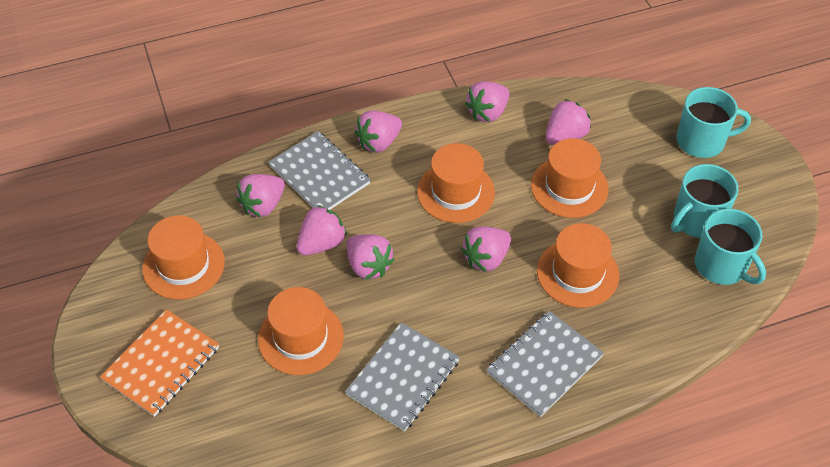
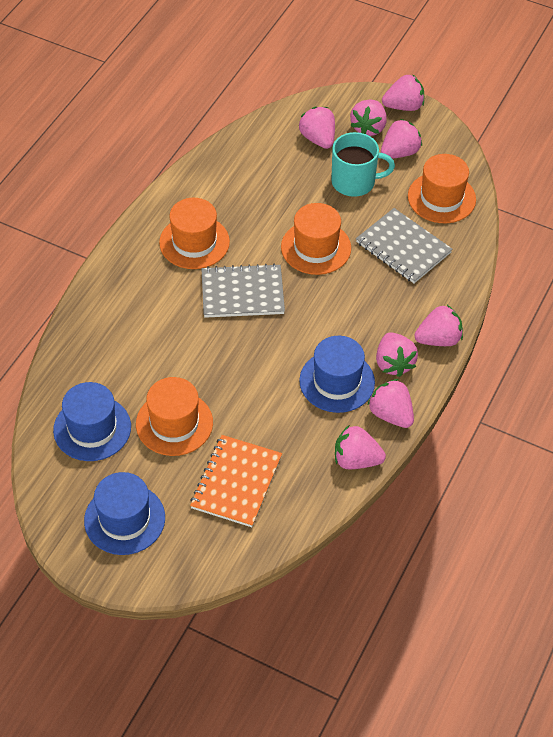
blue hat: none = 0 -> [53,382,131,461] [84,472,165,555] [299,336,375,413] = 3
grey notebook: [268,131,371,210] [345,322,460,431] [486,311,604,417] = 3 -> [201,264,285,318] [356,208,452,283] = 2
orange hat: [142,215,225,299] [258,287,344,375] [417,143,495,223] [531,138,609,218] [537,223,619,308] = 5 -> [136,377,213,456] [159,198,230,269] [281,203,351,275] [408,154,476,223] = 4
pink strawberry: [236,174,285,217] [297,205,347,256] [347,234,395,280] [355,110,402,153] [461,226,511,272] [465,81,509,122] [546,99,591,145] = 7 -> [298,107,335,149] [335,425,386,469] [350,100,387,136] [368,379,414,428] [376,332,418,377] [381,119,422,159] [382,74,424,111] [414,305,463,346] = 8
turquoise mug: [671,164,739,238] [676,87,751,158] [695,209,766,285] = 3 -> [331,132,395,197] = 1

